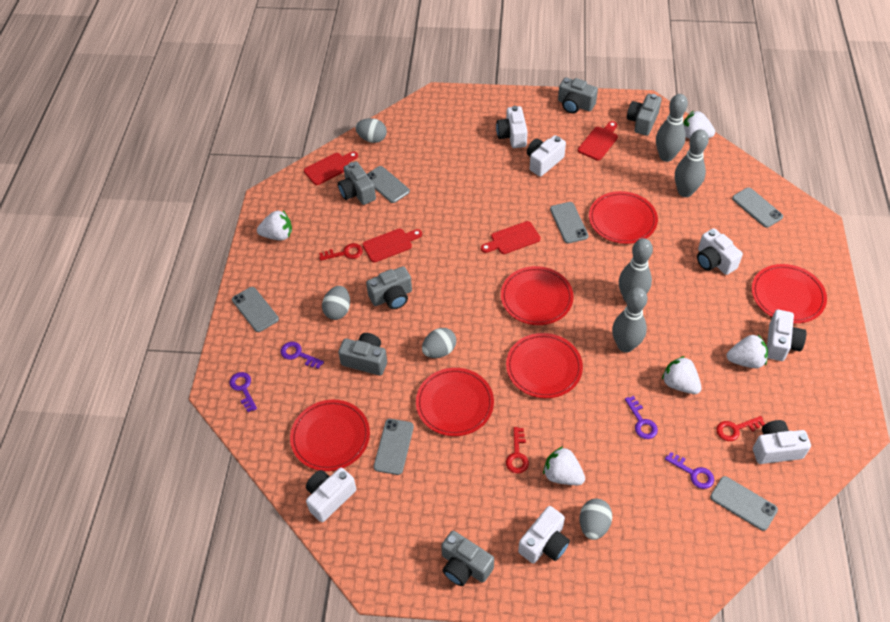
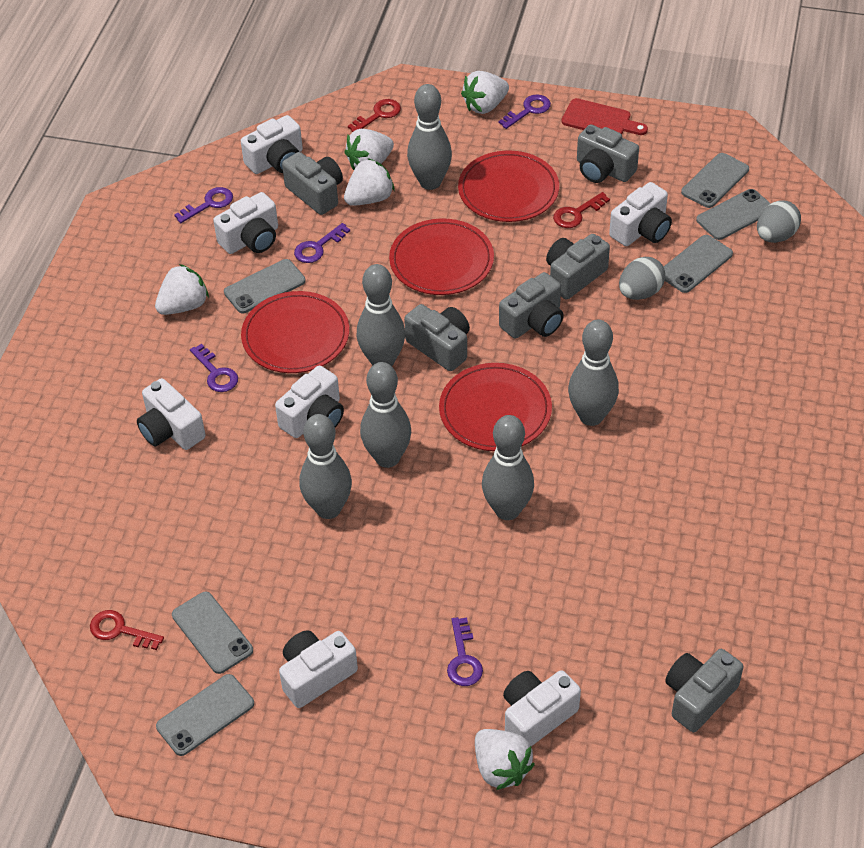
grey bowling pin: [612,287,647,353] [619,238,653,302] [656,94,688,162] [675,130,709,197] = 4 -> [300,414,352,519] [357,264,405,366] [360,362,411,468] [407,84,452,190] [482,415,534,520] [568,320,619,426] = 6
grey egg: [322,286,350,320] [355,118,387,143] [422,328,456,358] [580,498,612,540] = 4 -> [619,257,666,300] [757,200,801,243] = 2
purple key: [229,372,257,412] [281,342,324,369] [625,396,658,439] [665,452,714,489] = 4 -> [174,187,233,223] [190,344,238,392] [294,223,350,263] [447,617,483,686] [499,94,551,129] = 5
red cutting board: [304,152,358,185] [362,228,422,263] [481,221,541,254] [578,121,618,161] = 4 -> [561,98,648,135] = 1
red plate: [290,400,370,471] [416,368,494,436] [501,266,574,325] [506,333,583,398] [589,191,658,244] [752,264,827,323] = 6 -> [241,291,349,373] [389,218,494,295] [439,363,552,451] [458,151,559,222] = 4

